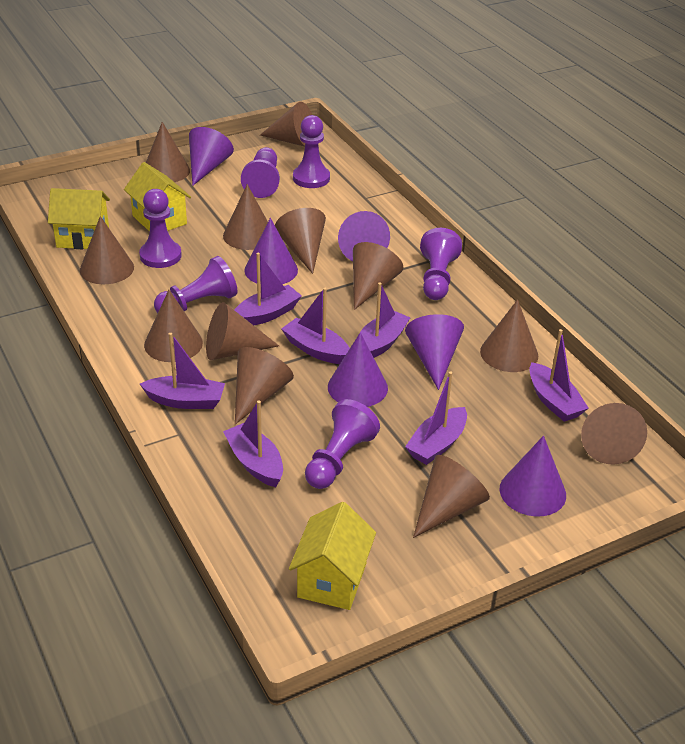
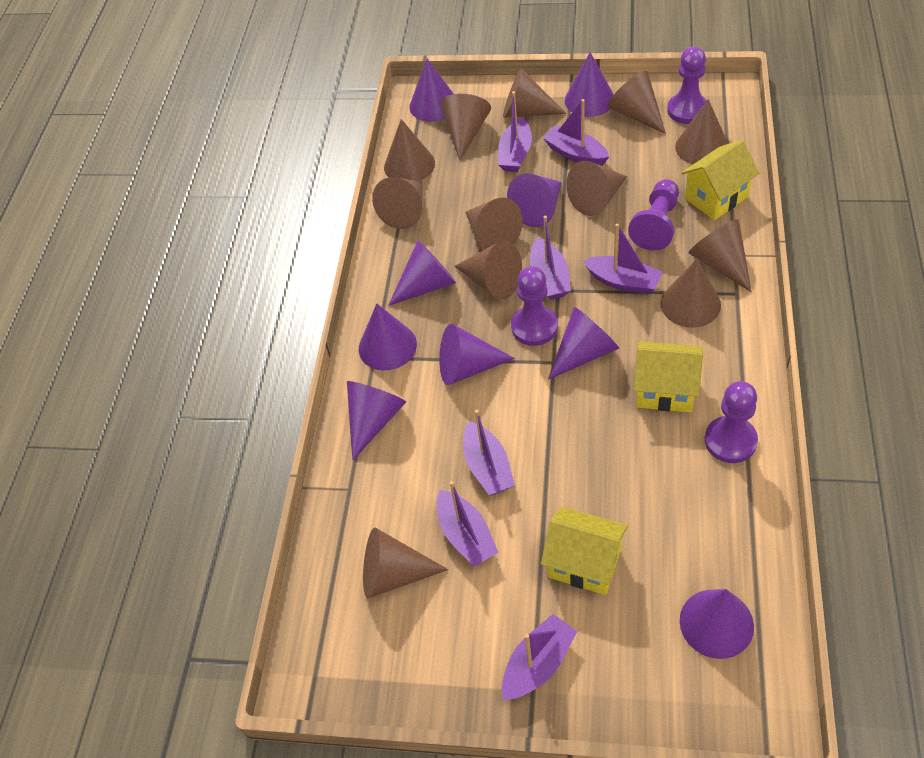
purple cone: [189,127,234,186] [244,218,298,285] [328,332,388,407] [338,211,390,261] [405,314,464,390] [500,436,566,517] = 6 -> [347,381,406,460] [359,304,417,371] [388,240,456,306] [409,59,454,122] [439,324,515,385] [507,173,562,227] [548,307,620,380] [565,52,614,117] [680,589,754,659] = 9
purple pawn: [139,189,182,268] [154,256,238,313] [241,147,280,198] [293,115,330,188] [305,399,380,489] [420,228,462,300] = 6 -> [511,266,558,346] [628,179,679,251] [667,46,707,124] [705,381,758,463] = 4

